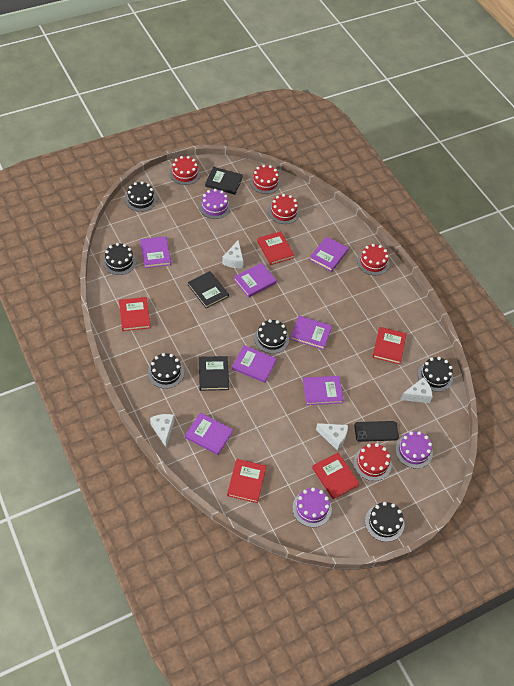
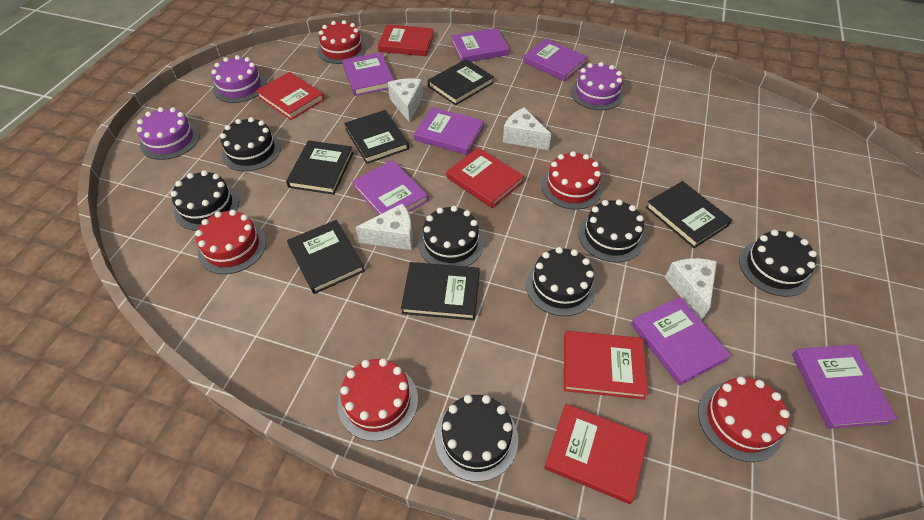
black book: [188,271,229,308] [199,356,229,391] [205,167,243,195] = 3 -> [286,140,353,195] [287,220,365,294] [344,110,409,164] [401,262,480,320] [428,59,494,105] [646,181,732,248] = 6
black cake: [103,243,136,275] [125,181,157,212] [148,353,184,389] [254,319,289,354] [365,502,404,542] [418,357,453,392] = 6 -> [171,170,239,231] [220,117,281,172] [418,206,484,267] [435,395,518,482] [526,247,596,316] [578,199,645,263] [739,230,817,297] = 7
black phone: [354,421,399,442] = 1 -> none = 0

